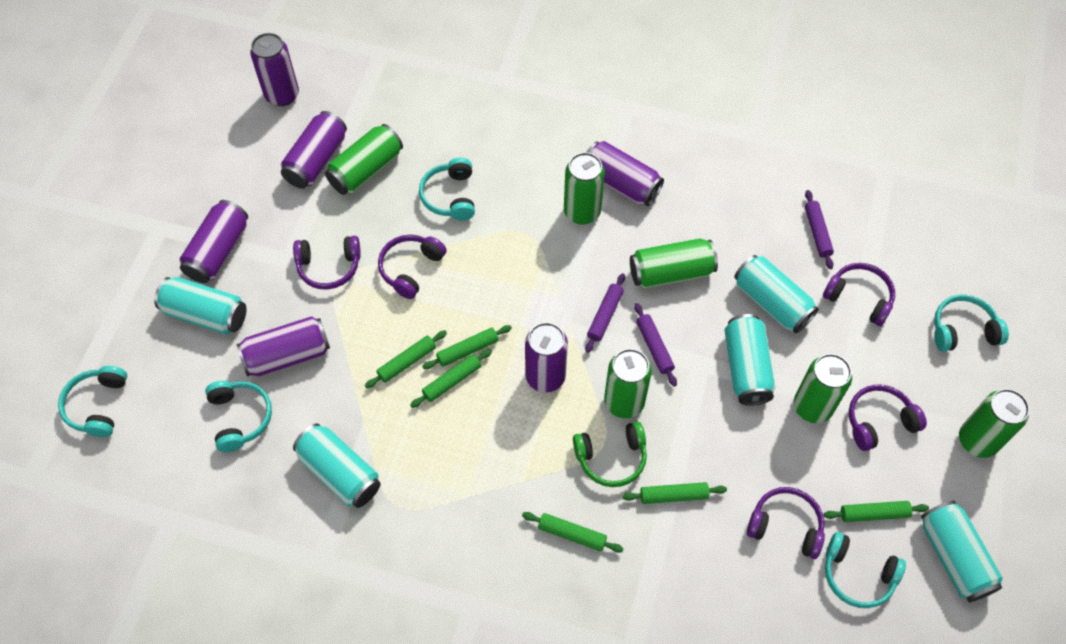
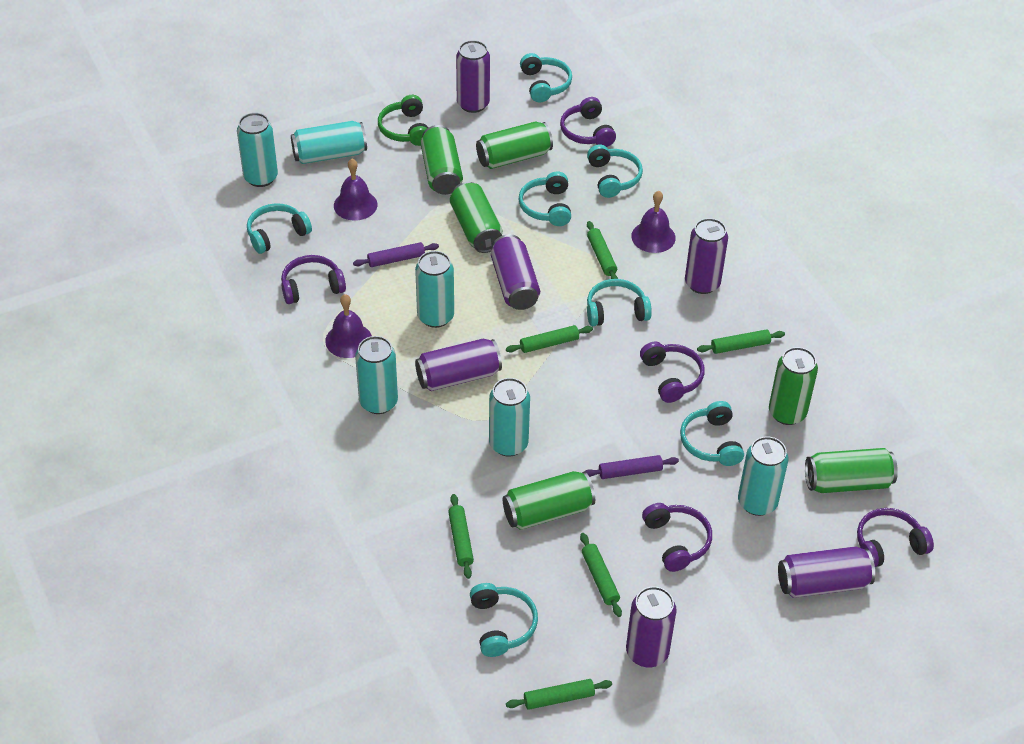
purple bell: none = 0 -> [325,294,372,358] [334,159,377,221] [631,191,676,253] = 3
purple rolling pin: [585,273,625,353] [634,303,677,387] [805,190,834,269] = 3 -> [353,242,439,267] [584,455,679,479] = 2
turquoise can: [154,277,247,334] [293,423,381,508] [724,314,775,406] [734,255,819,333] [921,500,1003,602] = 5 -> [237,113,278,187] [291,121,367,164] [355,336,398,414] [415,251,454,328] [489,378,530,457] [738,436,789,516] = 6
turquoise headphones: [58,366,127,437] [205,381,272,452] [419,157,475,221] [825,532,906,608] [934,295,1009,351] = 5 -> [247,203,312,254] [470,583,538,657] [518,171,571,226] [520,53,572,102] [587,145,643,198] [587,279,652,326] [680,401,744,466] = 7

